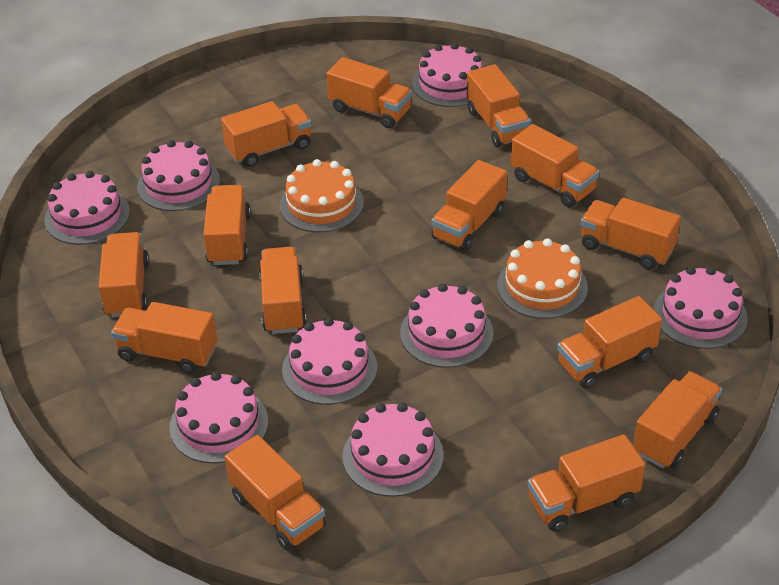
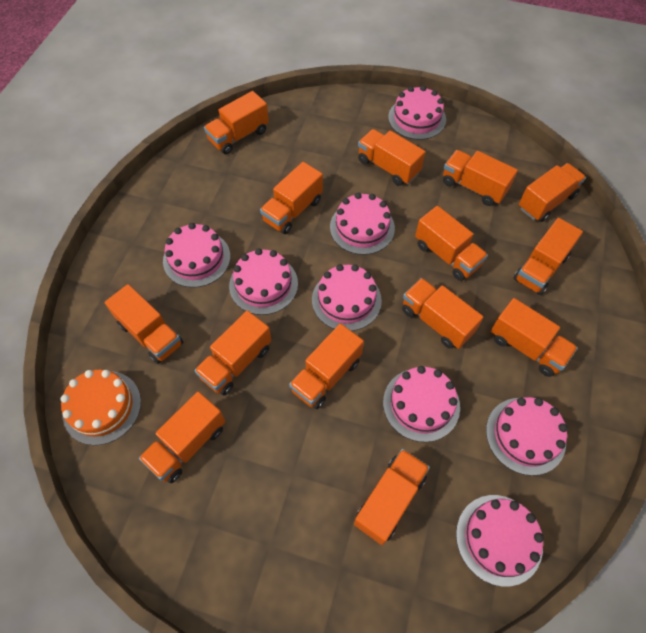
orange cake: [279,159,364,232] [497,238,588,319] = 2 -> [60,370,141,445] = 1

